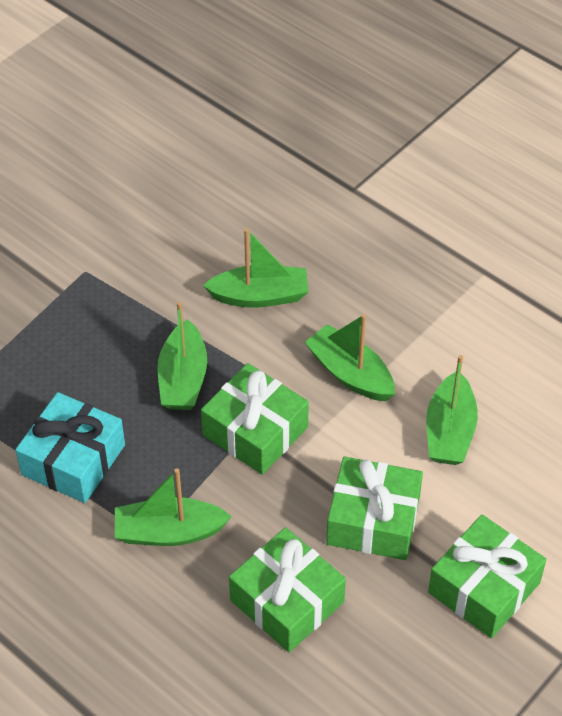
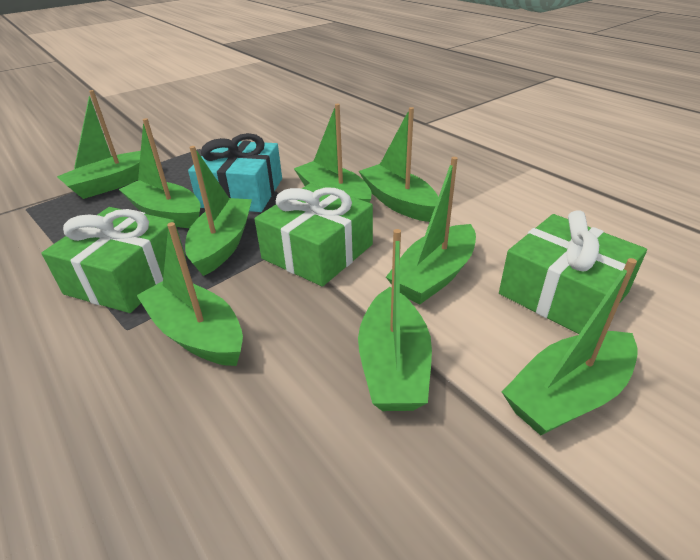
green boat: [115,468,232,546] [158,302,207,410] [203,229,308,308] [305,314,395,401] [426,355,478,465] = 5 -> [57,90,141,199] [119,118,201,228] [136,222,243,366] [185,146,252,276] [294,104,372,202] [358,229,432,411] [359,107,438,222] [386,157,476,304] [502,258,638,435] = 9
green gift: [201,363,309,475] [229,527,346,652] [326,456,423,560] [428,514,546,638] = 4 -> [42,207,186,313] [254,183,373,287] [499,210,647,334] = 3

